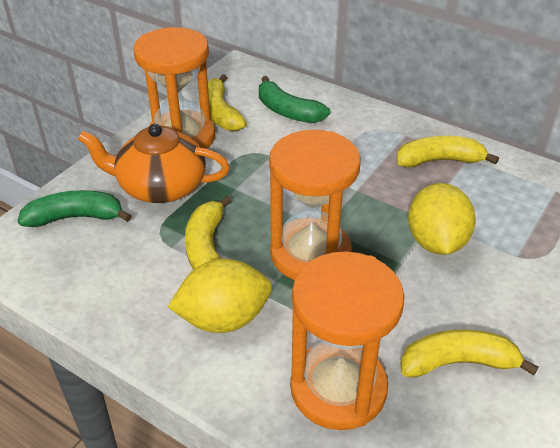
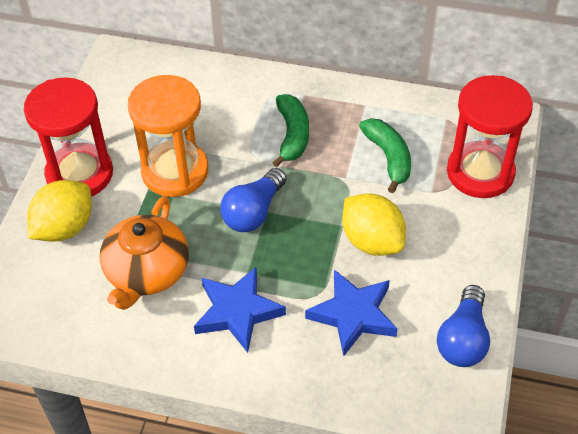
blue light bulb: none = 0 -> [220,168,287,232] [437,285,490,367] = 2
blue star: none = 0 -> [194,266,286,353] [305,270,398,356] = 2
orange hourglass: [134,27,215,149] [269,130,361,280] [290,251,404,430] = 3 -> [128,75,208,197] = 1
red hourglass: none = 0 -> [24,77,113,197] [447,75,533,198] = 2
yellow banana: [185,196,232,270] [208,74,247,131] [397,136,499,168] [401,329,539,377] = 4 -> none = 0

